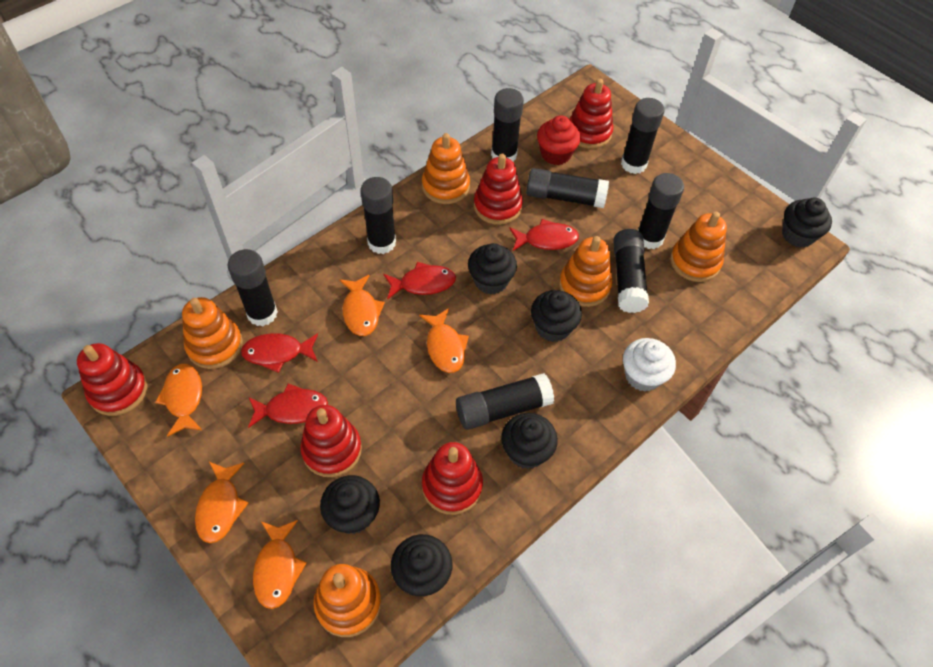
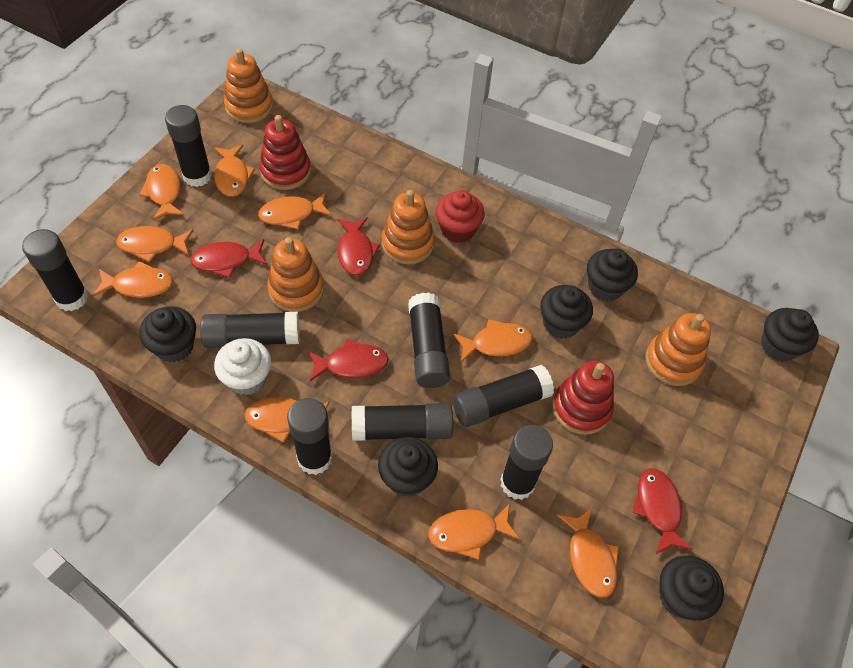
orange fish: [155,364,203,437] [195,462,248,543] [253,520,307,609] [339,275,385,336] [419,308,469,373] = 5 -> [93,261,173,298] [116,226,193,262] [139,164,184,221] [214,144,255,197] [245,397,330,443] [258,193,332,229] [428,503,519,560] [453,319,533,362] [557,508,619,598] = 9
orange stacking toy: [182,297,243,369] [313,564,381,637] [422,133,470,204] [559,236,613,307] [670,212,727,282] = 5 -> [224,48,273,123] [267,237,324,312] [382,190,435,264] [645,313,711,386] = 4
red stacking toy: [77,343,148,416] [300,405,362,477] [422,442,483,515] [474,154,523,225] [569,79,613,149] = 5 -> [259,115,311,190] [552,361,614,435] = 2

